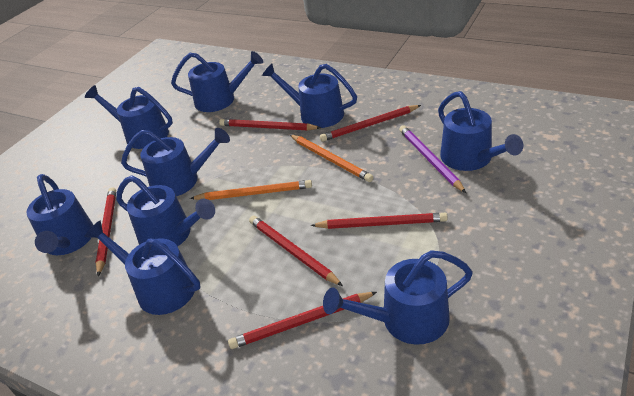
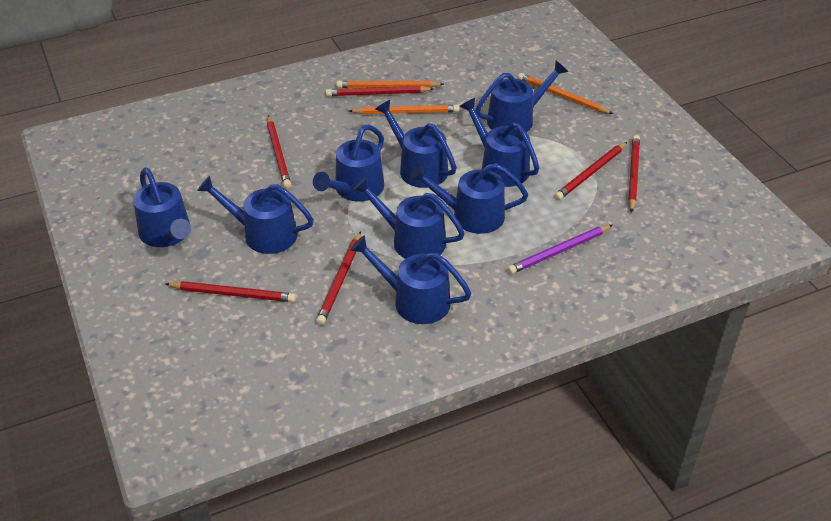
orange pencil: [190,180,312,200] [290,134,373,182] = 2 -> [336,81,444,88] [349,105,459,114] [518,73,613,114] = 3

